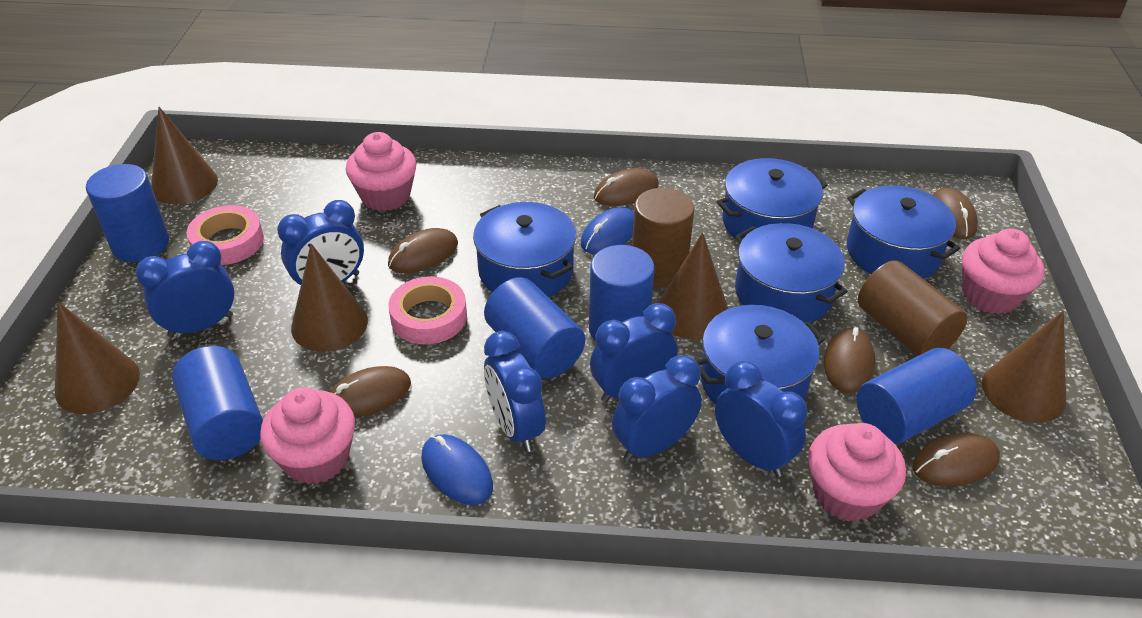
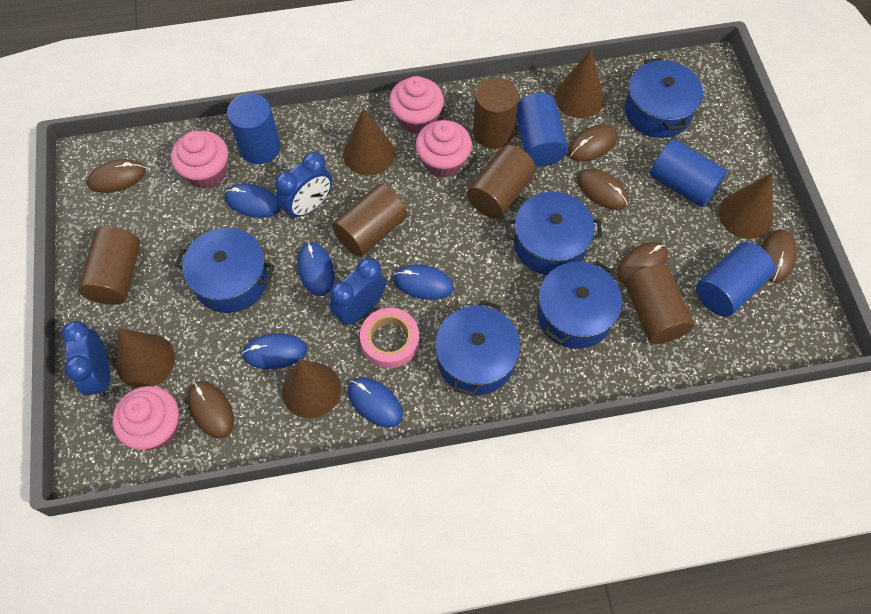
blue clock: [136,241,234,337] [277,200,364,291] [484,331,546,452] [590,303,677,403] [612,355,702,462] [715,361,807,477] = 6 -> [62,321,110,397] [275,152,332,220] [330,257,386,326] = 3
blue cylinder: [86,164,169,262] [172,346,263,460] [484,277,585,378] [589,245,655,342] [857,348,976,445] = 5 -> [227,93,281,164] [516,93,568,166] [650,139,727,207] [696,242,775,317] = 4
blue mouse: [421,434,493,505] [581,207,634,254] = 2 -> [225,184,281,218] [242,333,307,369] [297,242,334,296] [348,377,403,427] [393,265,454,300] = 5
brown cylinder: [632,188,695,288] [858,260,968,356] = 2 -> [78,227,140,305] [332,184,407,257] [467,145,536,219] [473,78,519,149] [626,264,694,344] = 5
pink tape: [187,205,264,265] [388,276,467,344] = 2 -> [360,308,419,368] = 1

